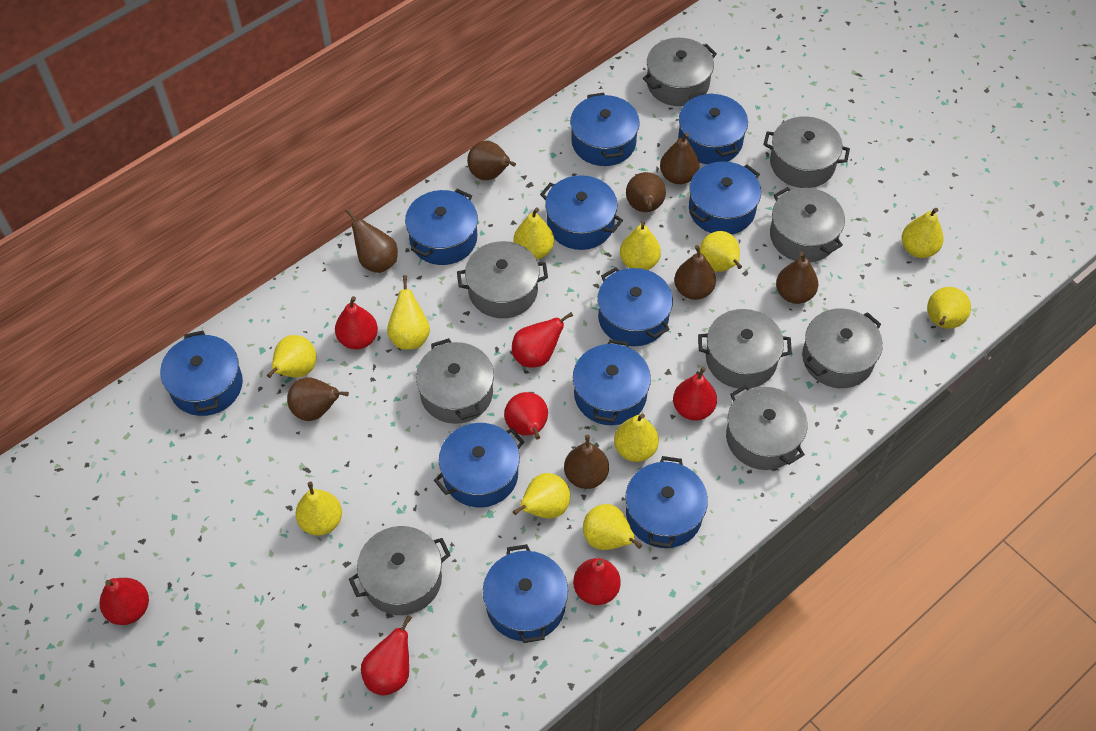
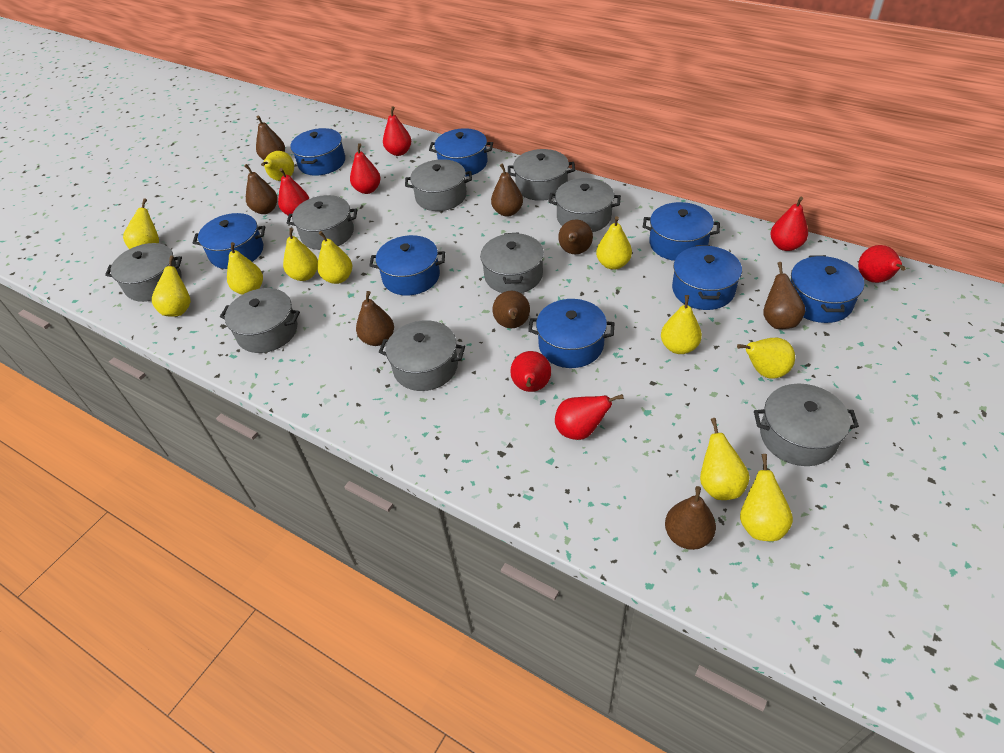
blue pot: [160,330,243,416] [405,189,478,265] [434,423,524,508] [483,544,568,643] [540,175,623,250] [570,92,640,166] [573,339,651,425] [597,267,673,346] [625,456,708,548] [678,92,748,164] [689,161,761,235] = 11 -> [193,213,265,269] [290,128,345,176] [369,235,445,296] [429,128,493,177] [528,299,614,368] [643,202,720,261] [672,245,742,310] [790,255,864,323] = 8

